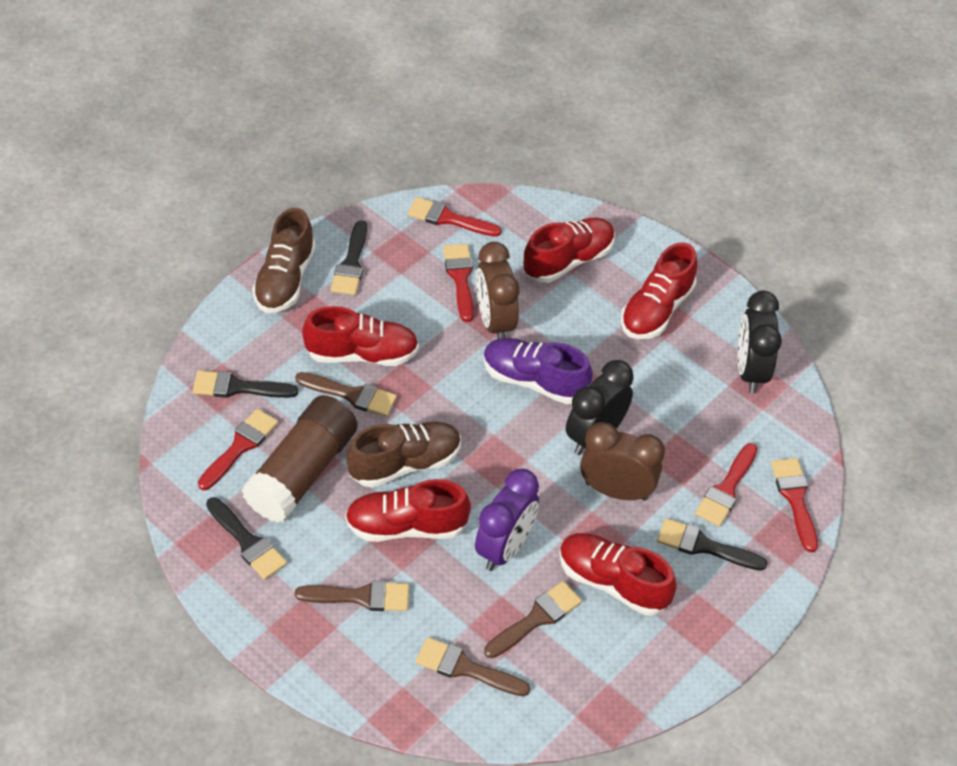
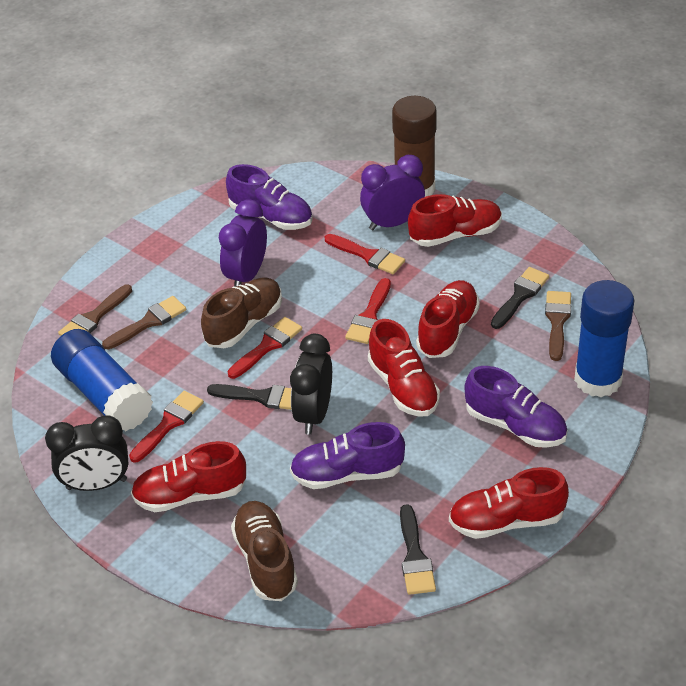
black brush: [193,371,298,398] [206,497,287,580] [331,220,367,295] [657,518,768,571] = 4 -> [207,384,291,410] [400,504,436,595] [491,267,549,329] = 3
blue glue stick: none = 0 -> [51,329,153,431] [574,280,634,397] = 2
brown brush: [295,372,397,417] [295,581,409,611] [416,637,530,696] [484,581,582,658] = 4 -> [58,284,132,336] [102,296,186,350] [545,291,571,361] = 3
brown clock: [476,242,520,339] [580,422,665,501] = 2 -> none = 0
purple clock: [475,469,539,571] = 1 -> [219,199,267,287] [360,155,425,230] = 2
purple shoe: [483,338,593,404] = 1 -> [226,164,313,230] [290,422,405,489] [464,366,567,448] = 3
red brush: [198,409,278,490] [408,197,502,237] [443,244,474,322] [695,443,758,526] [771,458,818,552] = 5 -> [129,391,204,463] [228,317,302,379] [325,234,405,274] [345,278,391,344] = 4

